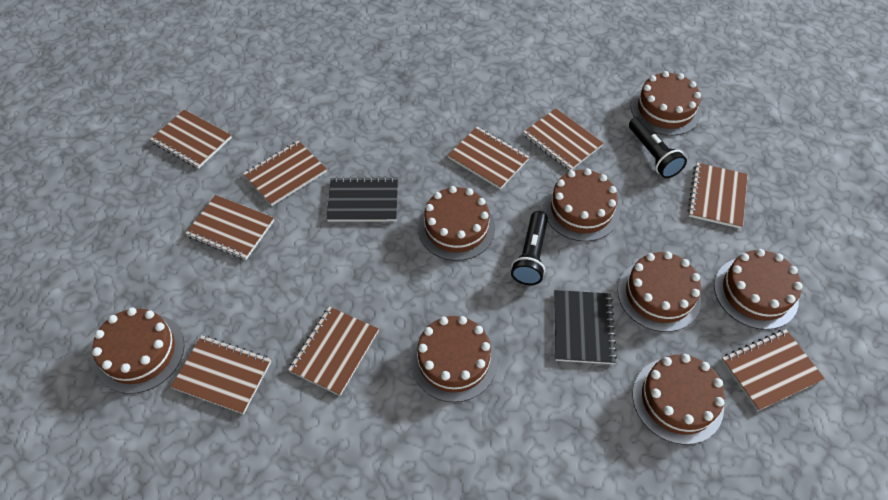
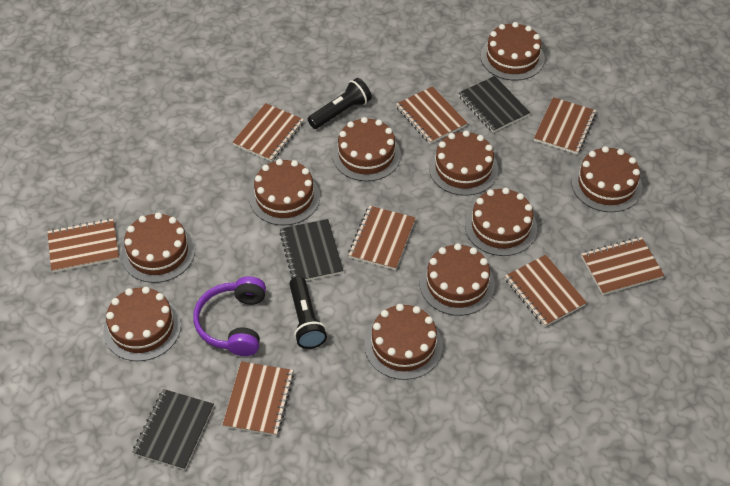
black notebook: [326,176,398,222] [554,290,617,364] = 2 -> [132,389,214,470] [280,219,344,281] [459,76,530,133] = 3
brown cake: [92,308,184,394] [410,316,497,402] [418,186,495,261] [543,168,620,242] [618,251,701,332] [631,71,701,136] [633,354,725,445] [714,249,803,330] = 8 -> [103,287,181,361] [121,212,195,283] [249,159,320,225] [332,117,401,181] [365,304,443,380] [420,243,495,316] [429,130,498,196] [465,188,537,256] [481,22,545,80] [572,146,642,212] = 10
brown notebook: [150,110,232,169] [171,335,272,414] [185,195,274,260] [243,140,327,206] [288,307,379,396] [448,126,530,189] [523,108,604,170] [688,163,748,229] [721,329,825,411] = 9 -> [47,218,119,272] [222,361,294,436] [232,103,304,162] [348,205,416,270] [396,86,467,144] [505,255,587,327] [534,97,596,154] [581,237,665,295] = 8
purple headphones: none = 0 -> [193,276,266,356] = 1

